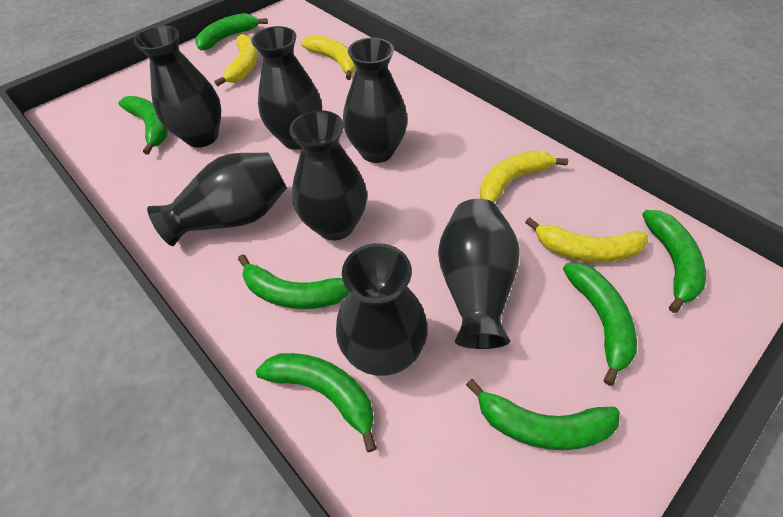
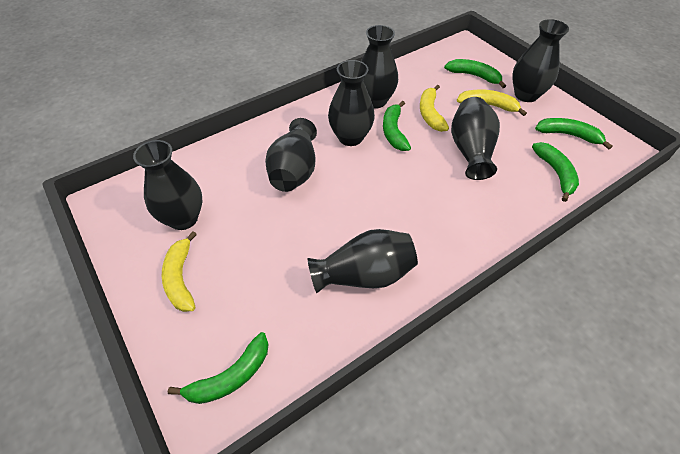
green banana: [118,96,168,155] [195,13,268,51] [238,254,349,309] [256,353,377,452] [466,379,620,450] [563,263,637,386] [642,210,706,313] = 7 -> [168,332,269,404] [383,101,411,151] [444,59,506,88] [532,142,579,202] [535,118,613,150] = 5
yellow banana: [215,34,258,86] [301,35,356,80] [480,151,568,202] [525,217,648,263] = 4 -> [162,231,197,312] [420,84,449,132] [457,89,527,116] = 3

